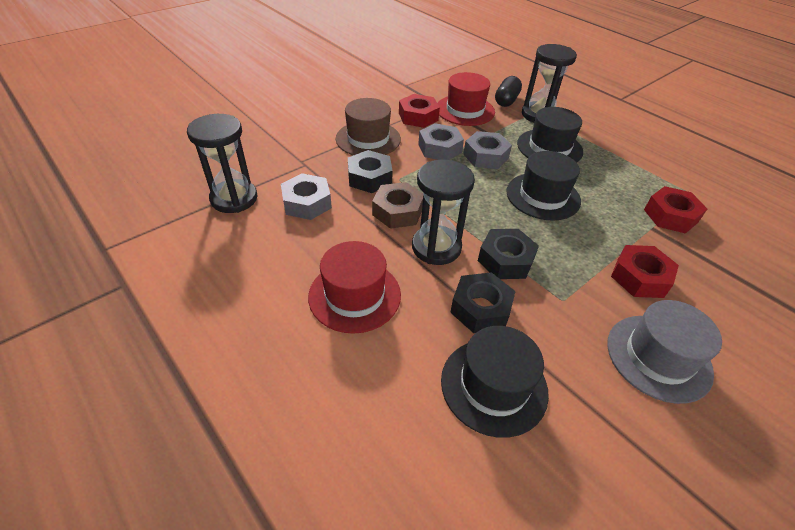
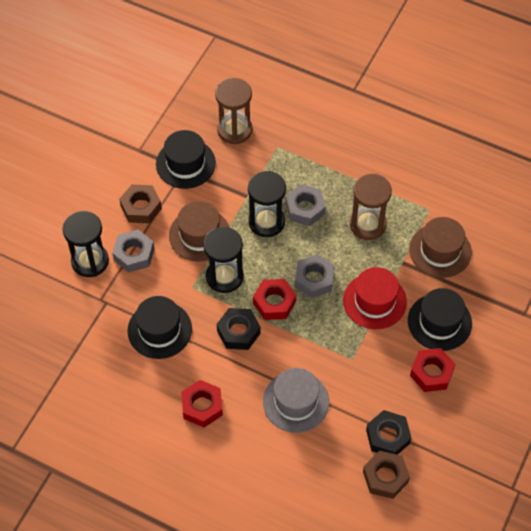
black capsule: [495,76,522,107] = 1 -> none = 0
black nut: [348,150,393,193] [450,272,516,333] [478,229,539,279] = 3 -> [217,308,261,350] [366,410,411,455] = 2
brown hat: [336,98,401,155] = 1 -> [169,201,230,262] [409,217,472,278] = 2
brown hourglass: none = 0 -> [215,78,253,144] [350,174,392,240] = 2
brown nut: [372,182,423,229] = 1 -> [119,184,162,224] [363,450,410,499] = 2
red hat: [308,241,401,334] [438,72,495,126] = 2 -> [343,267,407,329] = 1

